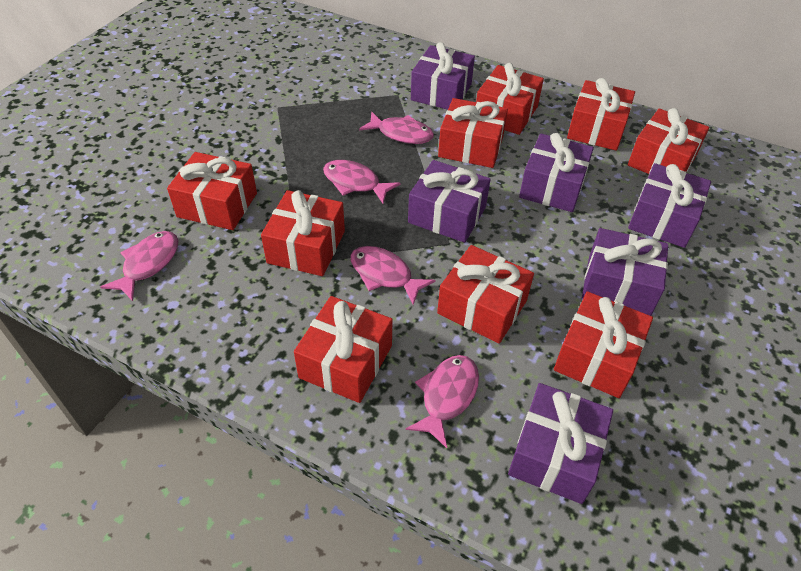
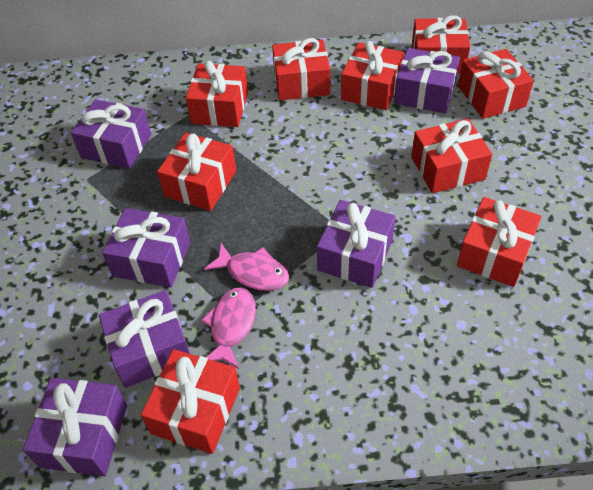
pink fish: [101,231,178,301] [323,160,400,203] [350,246,436,305] [359,112,434,144] [406,355,479,448] = 5 -> [201,287,256,369] [204,243,289,291] = 2

